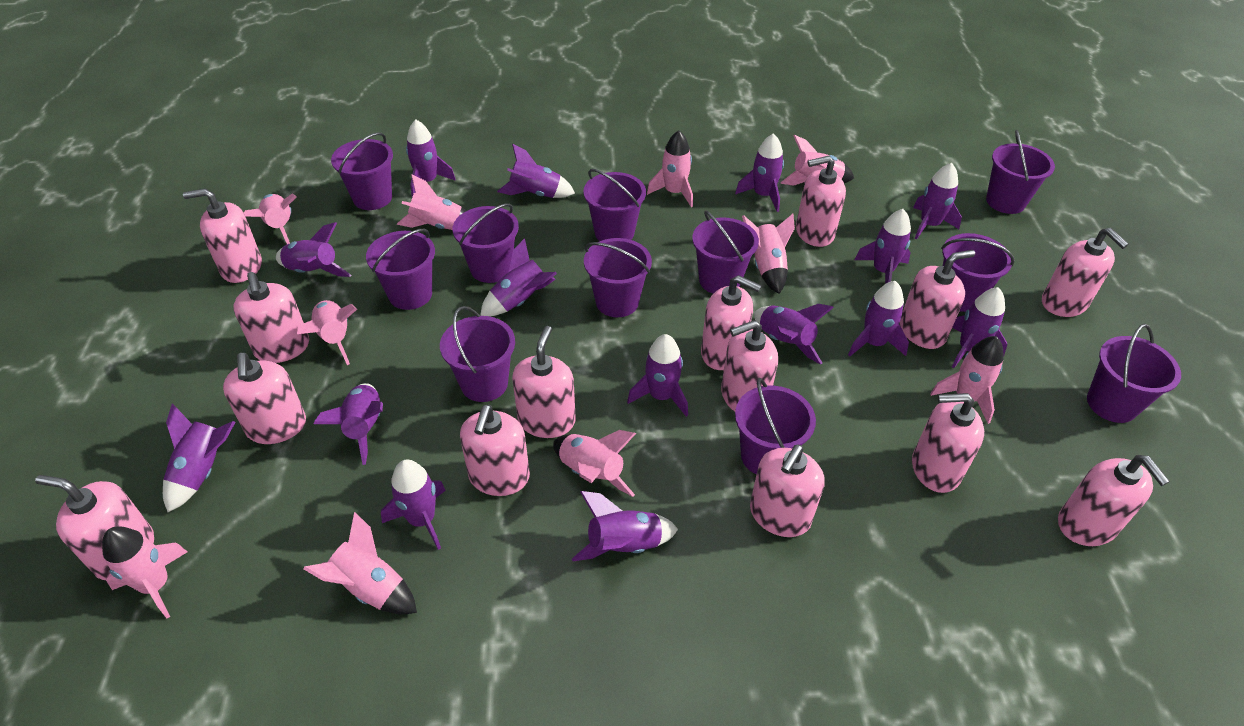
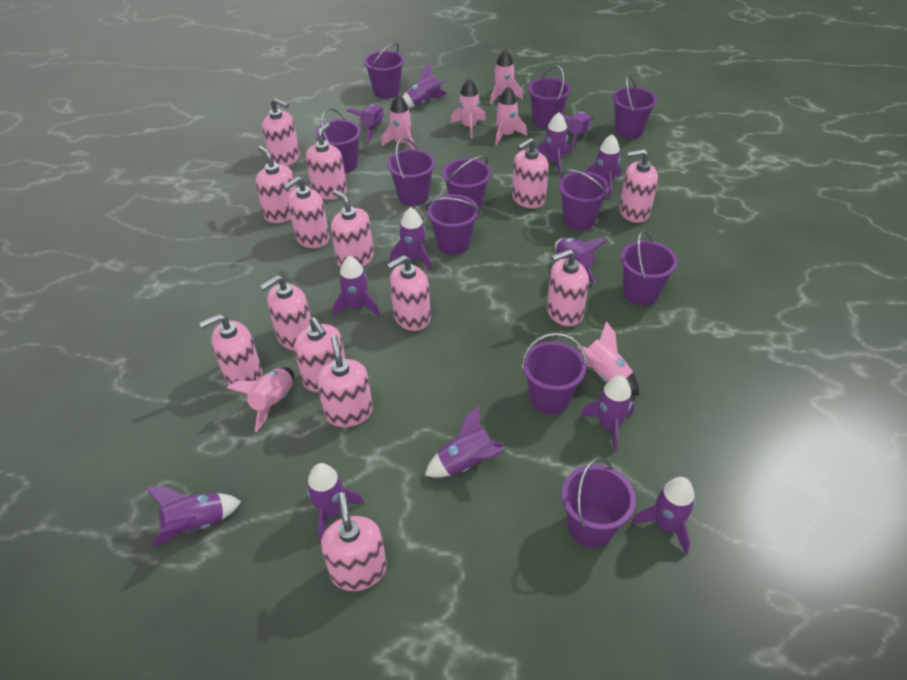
pink rocket: [102,526,187,618] [244,193,296,244] [297,300,357,365] [303,512,417,614] [397,175,466,230] [553,430,636,497] [647,131,693,207] [742,214,795,294] [780,135,854,186] [930,336,1004,424] = 10 -> [227,367,294,432] [381,94,415,149] [451,78,486,138] [490,49,523,104] [495,86,527,146] [577,321,639,396] = 6
purple rocket: [163,403,235,512] [276,222,351,277] [314,383,383,465] [381,460,446,550] [406,119,456,197] [480,238,557,316] [497,144,575,198] [572,491,678,561] [627,334,688,417] [735,133,784,212] [754,304,834,364] [848,281,909,357] [855,209,911,284] [913,163,962,240] [952,287,1007,368] = 15 -> [146,486,241,547] [307,463,364,541] [333,256,380,317] [347,104,384,142] [390,207,432,271] [402,63,447,108] [425,405,505,478] [537,112,570,175] [555,237,608,284] [561,112,595,149] [580,376,634,452] [585,134,621,198] [632,477,695,554] = 13

